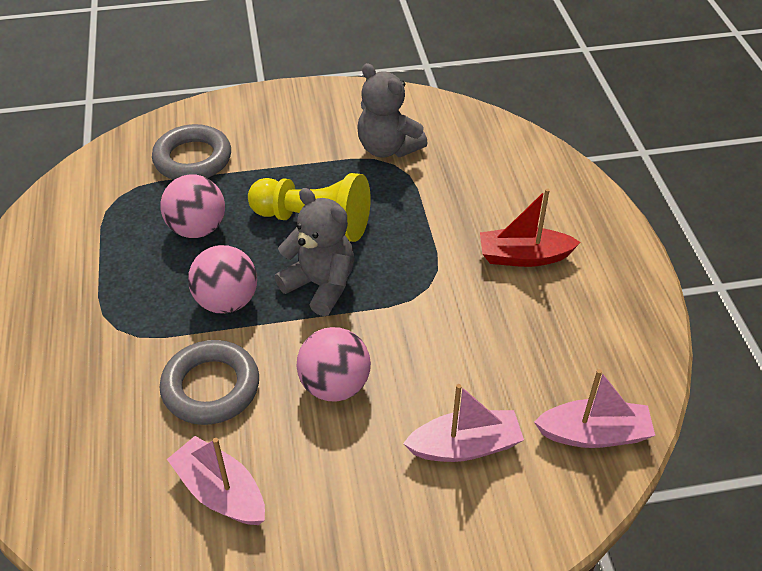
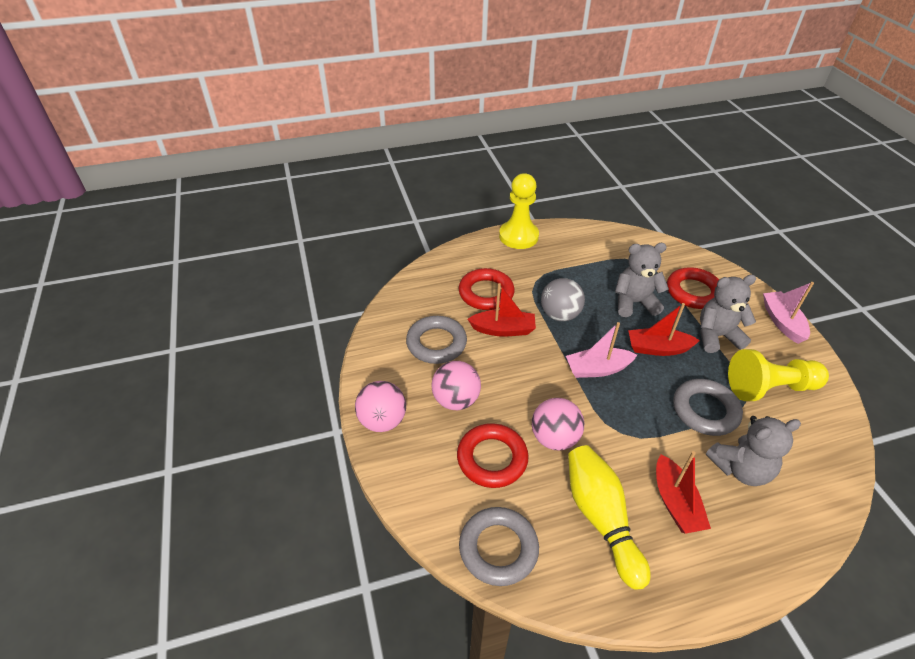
grey ball: none = 0 -> [541,278,585,321] = 1
grey ring: [152,124,231,180] [159,340,259,425] = 2 -> [406,316,467,364] [459,507,539,586] [673,379,743,436] = 3
grey teddy bear: [275,188,354,316] [357,63,428,158] = 2 -> [615,243,669,317] [700,275,756,353] [706,416,801,486] = 3
pink boat: [167,436,265,525] [403,384,524,462] [534,369,655,448] = 3 -> [566,322,637,378] [763,282,814,344] = 2
red boat: [480,188,581,267] = 1 -> [467,283,536,336] [628,303,700,356] [656,451,711,534] = 3
red ring: none = 0 -> [457,423,529,488] [459,268,515,310] [667,267,719,309] = 3
yellow bowling pin: none = 0 -> [568,445,650,590] = 1
yellow pawn: [248,173,371,242] = 1 -> [499,173,539,249] [728,349,829,401] = 2

